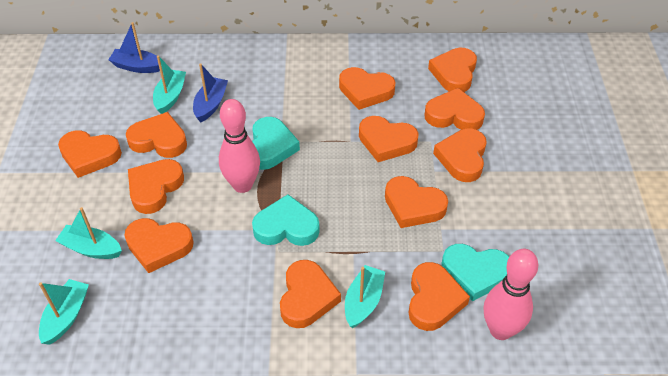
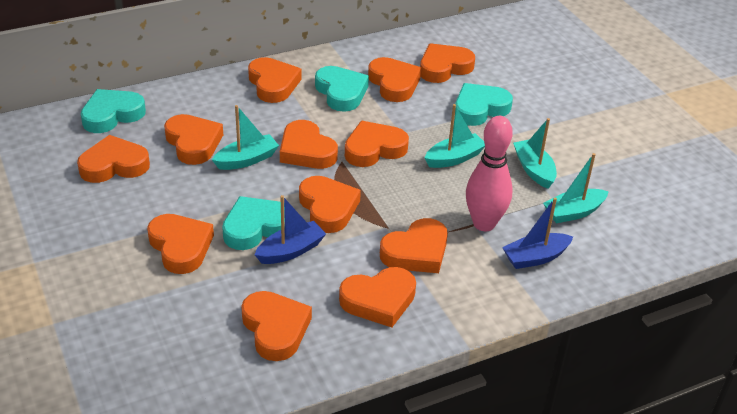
pink bowling pin: [219,99,260,193] [484,249,538,340] = 2 -> [466,116,513,231] = 1
turquoise heart: [252,117,300,170] [252,194,320,246] [442,244,509,301] = 3 -> [81,89,146,133] [222,196,285,250] [315,66,369,112] [455,83,513,126] = 4

